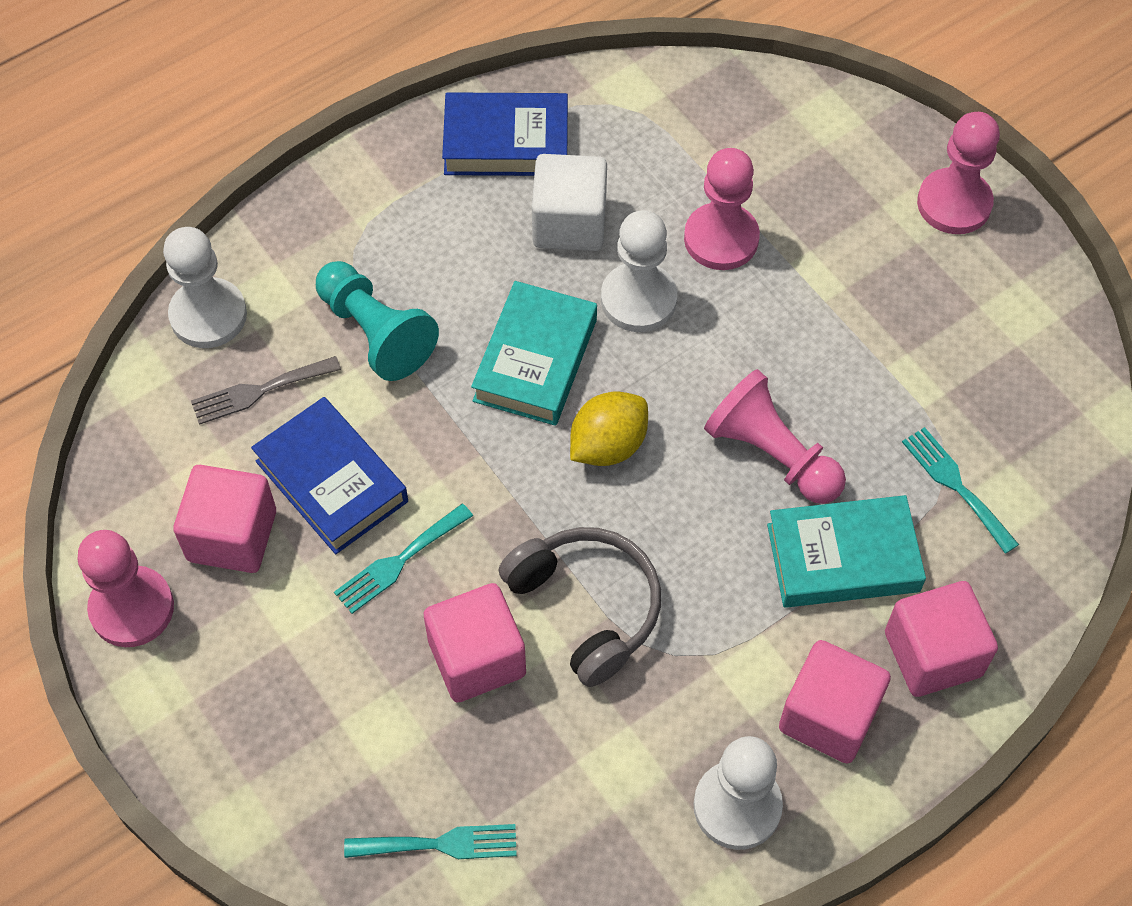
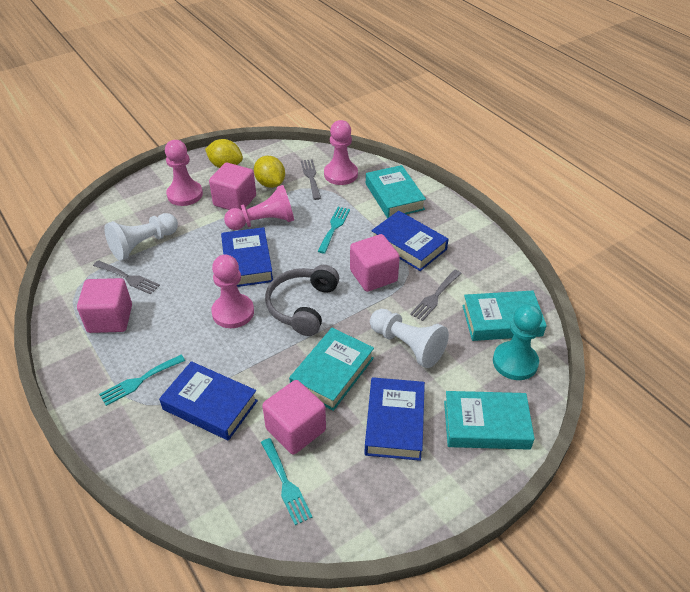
blue book: [251,397,408,554] [442,92,568,176] = 2 -> [159,361,258,441] [221,227,273,287] [364,377,425,461] [371,211,448,271] = 4
grey fork: [191,356,341,425] = 1 -> [93,260,160,295] [301,159,321,200] [410,270,462,321] = 3
turquoise book: [471,281,597,426] [767,495,926,608] = 2 -> [289,328,374,411] [366,165,426,218] [444,391,535,450] [462,290,547,341] = 4
white cube: [532,154,607,251] = 1 -> none = 0
white pawn: [163,227,247,348] [601,211,677,332] [693,736,783,850] = 3 -> [104,213,178,261] [370,309,449,368] = 2
yellow lemon: [570,392,648,466] = 1 -> [205,139,243,168] [254,156,285,188] = 2

